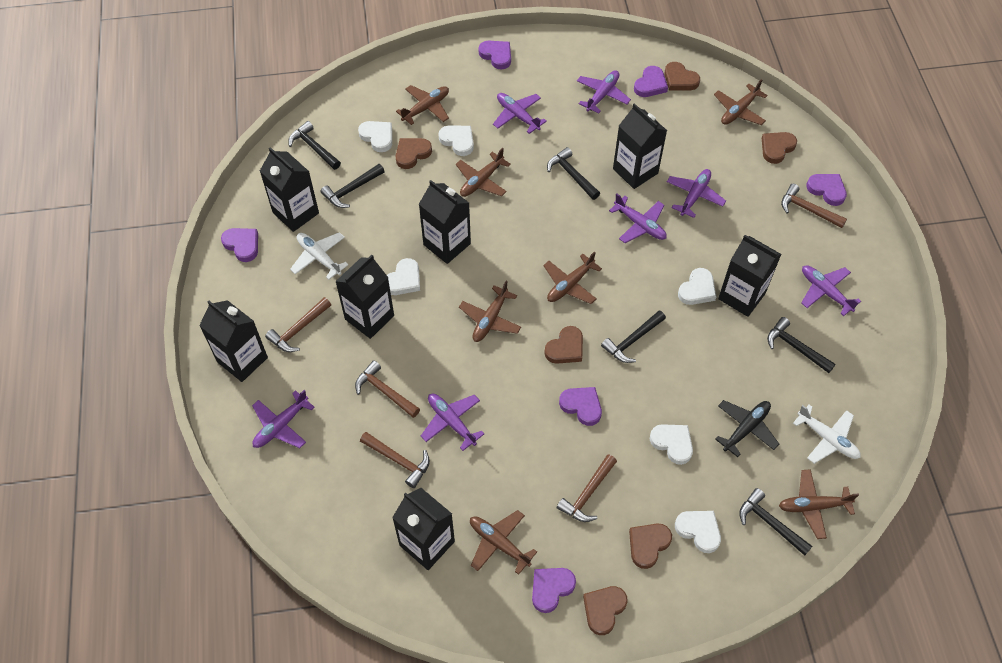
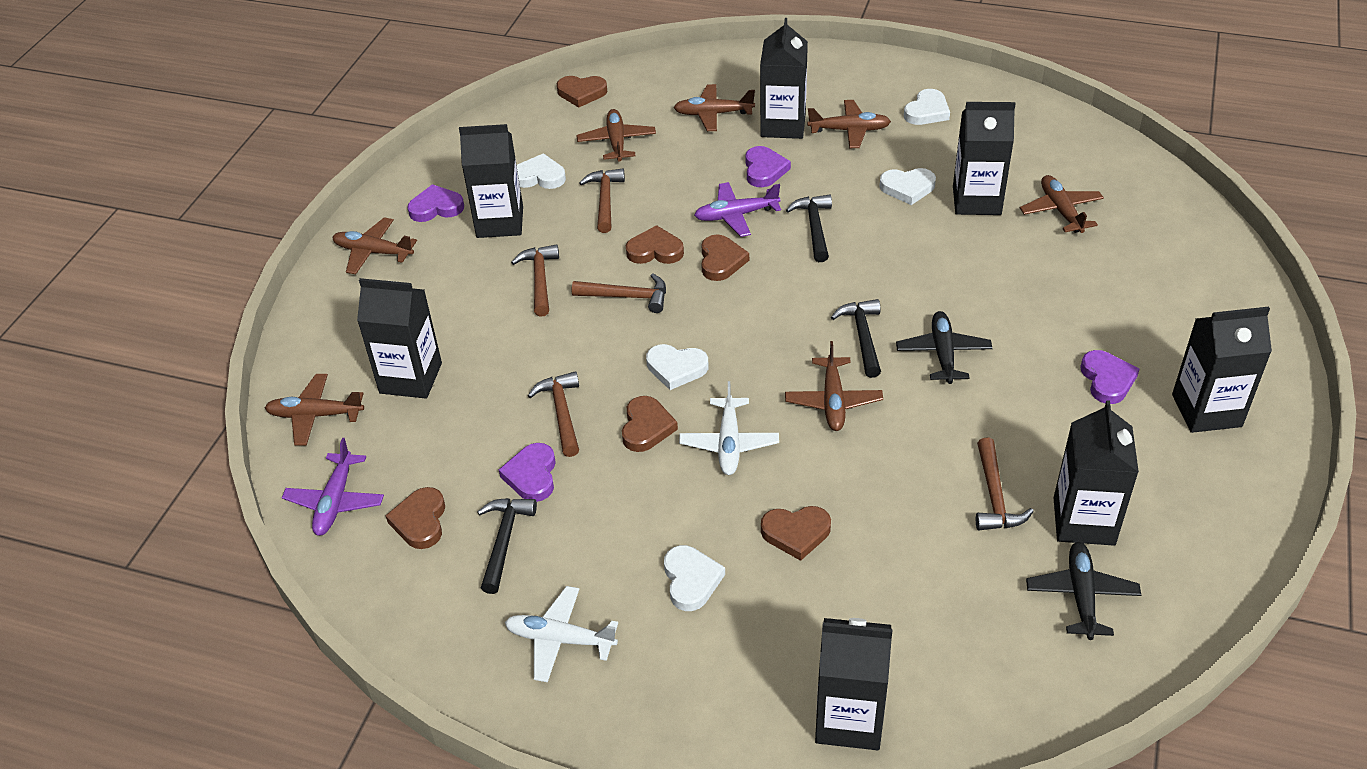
black hammer: [288,121,341,170] [321,164,385,208] [547,147,600,200] [601,310,666,363] [739,488,813,556] [767,317,836,373] = 6 -> [477,498,537,594] [786,194,832,262] [831,299,881,378] = 3
black plane: [715,400,779,457] = 1 -> [896,311,993,384] [1026,542,1141,640] = 2
purple heart: [221,228,258,262] [479,41,511,70] [532,568,576,613] [559,387,602,426] [634,66,668,97] [806,174,847,206] = 6 -> [407,184,464,222] [499,443,556,502] [745,146,791,187] [1080,350,1140,404] = 4
purple plane: [252,390,315,448] [421,394,484,451] [493,93,547,134] [577,70,631,113] [609,193,667,243] [667,169,726,218] [801,265,861,316] = 7 -> [282,438,384,536] [694,182,781,237] = 2
white heart: [358,121,392,152] [387,258,420,295] [439,126,474,156] [650,424,693,465] [675,511,721,553] [678,268,716,305] = 6 -> [517,153,566,189] [646,344,708,390] [664,545,725,611] [879,168,936,205] [904,89,950,125] = 5

